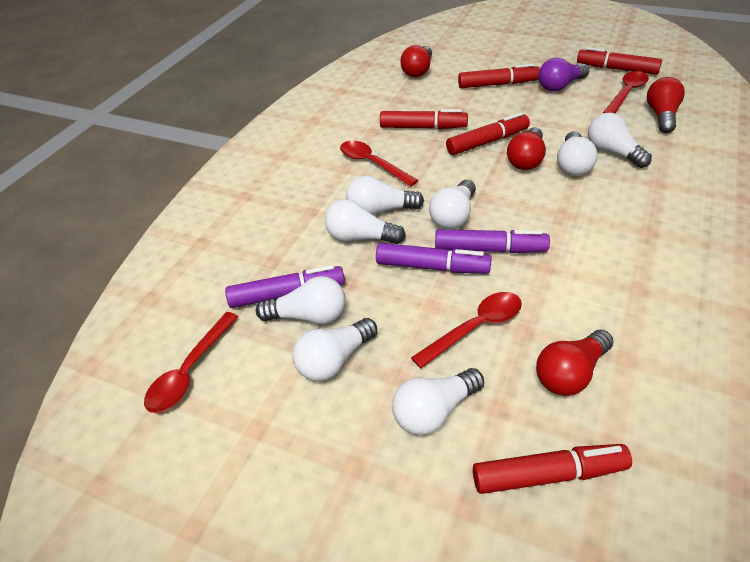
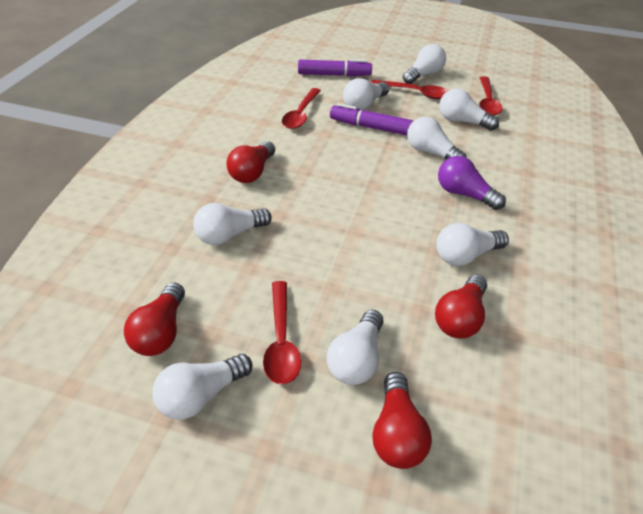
purple marker: [225,265,345,308] [376,243,492,274] [435,229,550,253] = 3 -> [298,59,372,77] [330,103,413,135] = 2
red marker: [380,109,468,129] [446,112,530,155] [458,64,540,88] [473,444,632,494] [577,47,662,75] = 5 -> none = 0

